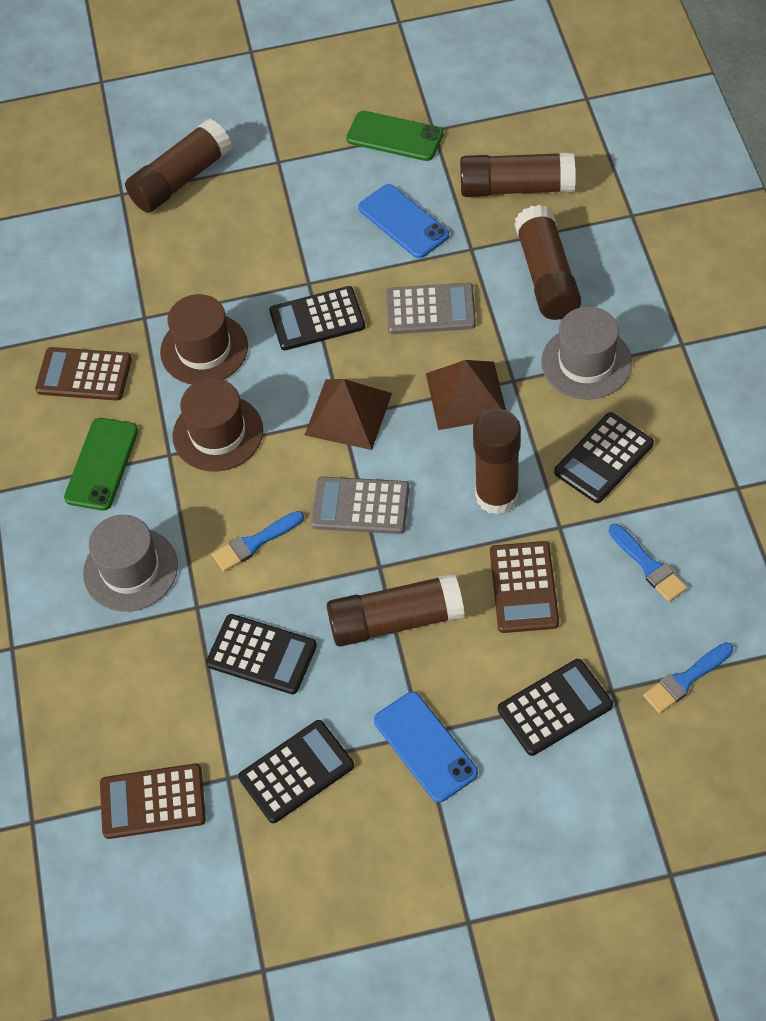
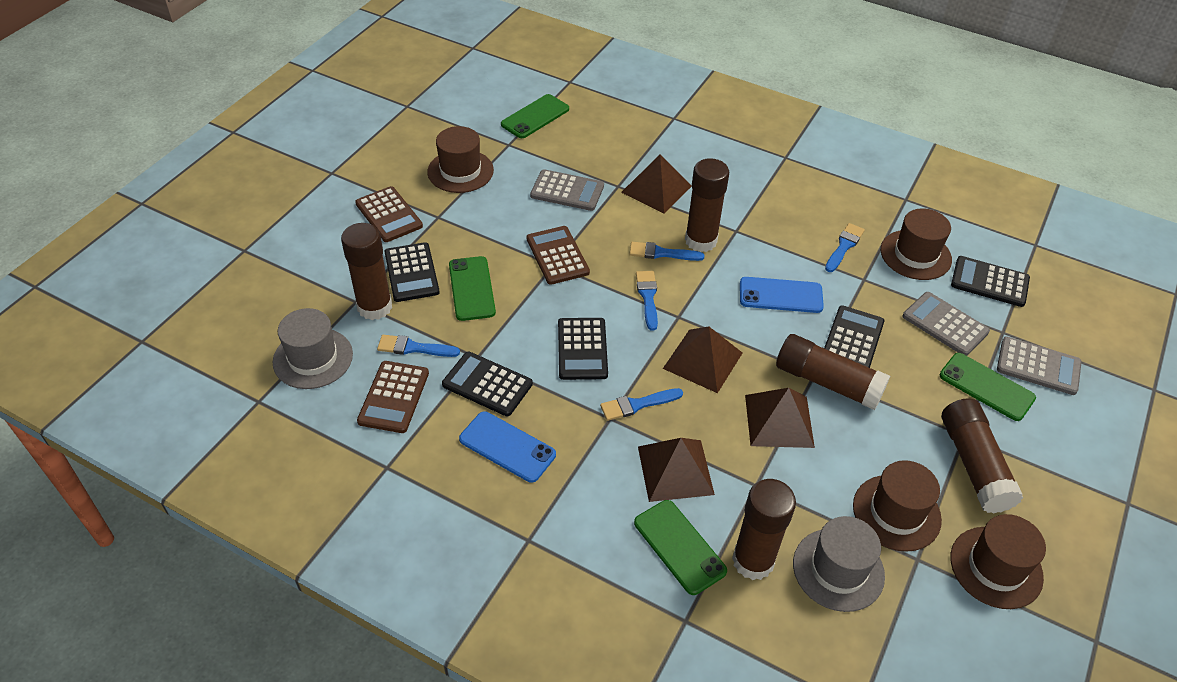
blue brush: [212,511,304,572] [608,524,687,602] [643,642,733,714] = 3 -> [377,335,460,357] [600,388,683,421] [629,242,705,261] [636,271,658,331] [825,223,865,272] = 5
brown hat: [160,294,248,384] [173,378,263,472] = 2 -> [427,126,494,193] [853,460,942,552] [881,208,952,280] [950,514,1046,609] = 4
brown pyramid: [305,379,392,450] [426,360,506,430] = 2 -> [621,154,692,213] [638,438,715,502] [663,326,742,393] [745,388,815,448] = 4
green phone: [64,418,138,511] [346,111,443,161] = 2 -> [449,256,496,321] [501,94,569,138] [634,500,727,595] [939,353,1036,421] = 4
grey calculator: [311,477,409,534] [386,283,476,334] = 2 -> [530,169,604,211] [902,292,990,356] [997,336,1082,395] = 3

